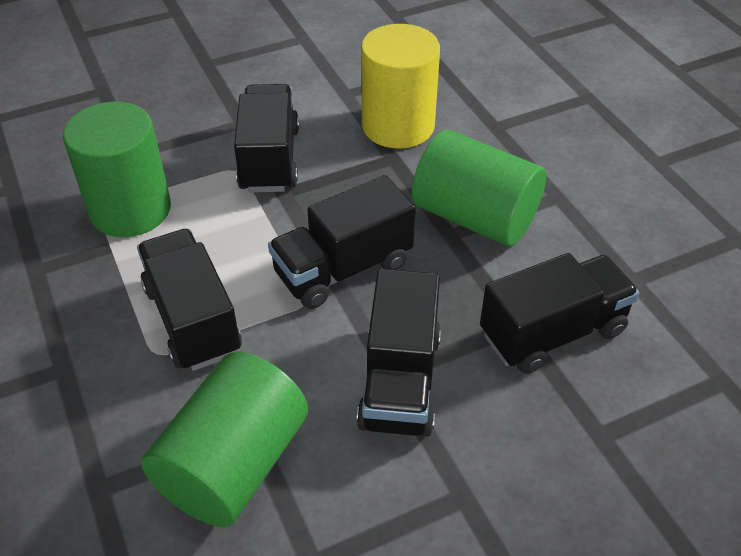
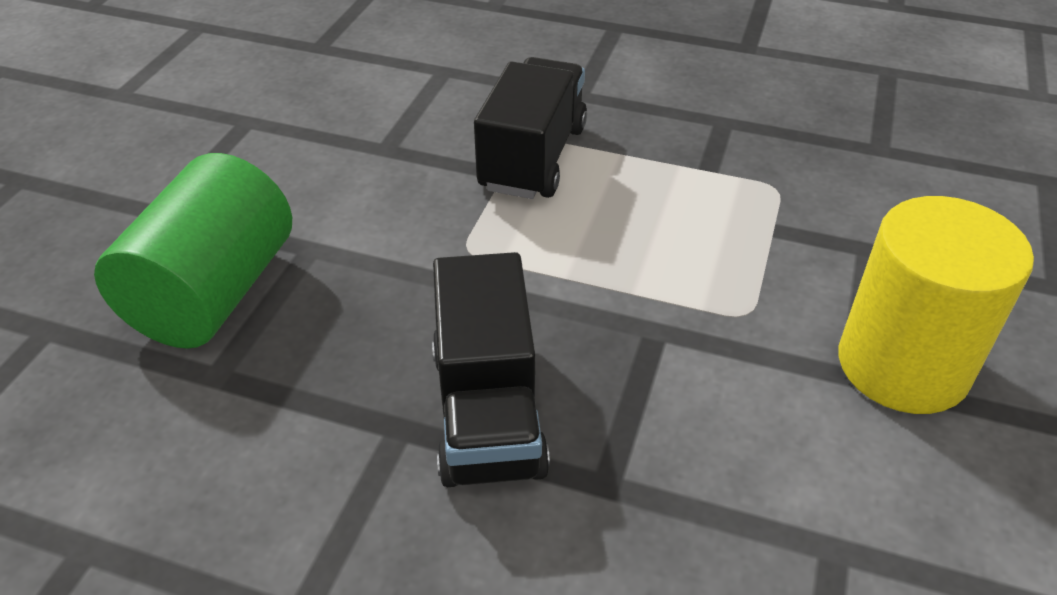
black truck: [137,229,242,371] [234,84,299,193] [268,175,416,309] [357,269,441,437] [480,253,639,374] = 5 -> [432,252,550,487] [474,57,587,199] = 2
green cylinder: [63,102,171,237] [141,351,308,527] [412,130,546,246] = 3 -> [94,153,292,349] = 1

